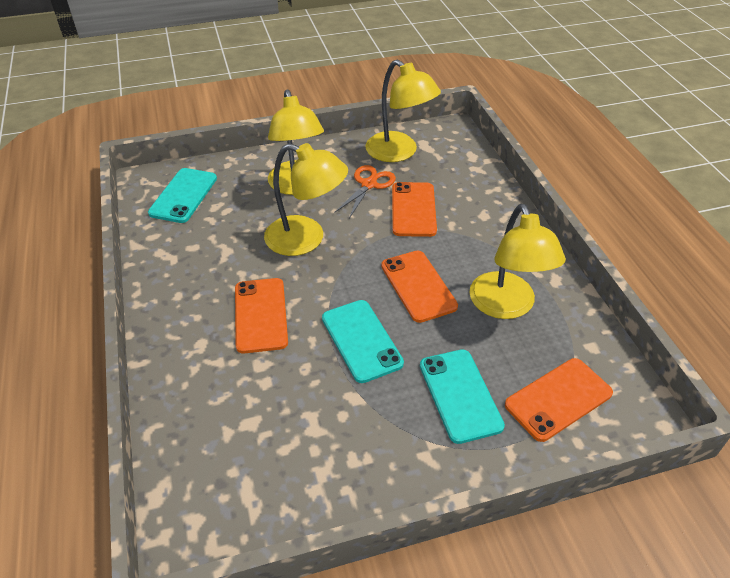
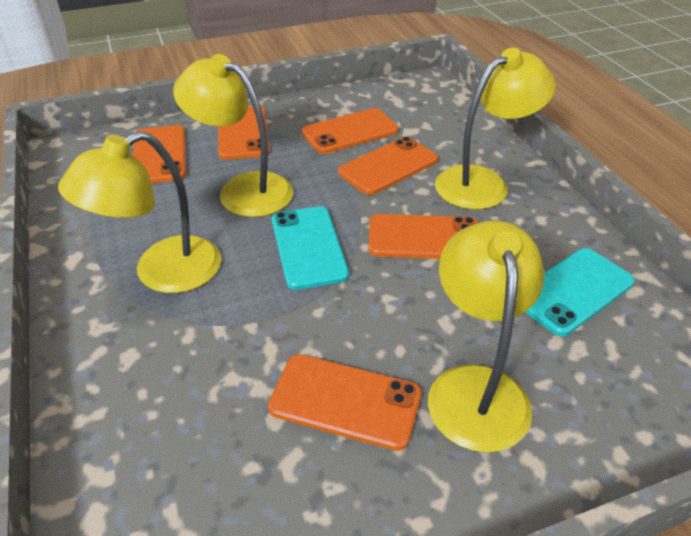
orange phone: [235,278,288,354] [381,251,458,323] [392,182,437,237] [505,358,613,442] = 4 -> [133,125,186,183] [218,106,270,160] [268,354,421,451] [302,108,398,154] [338,137,438,195] [369,214,478,259] = 6
orange scissors: [334,165,396,218] = 1 -> none = 0
turquoise phone: [148,168,217,223] [322,300,404,383] [420,349,505,444] = 3 -> [272,206,349,290] [525,248,635,336] = 2

